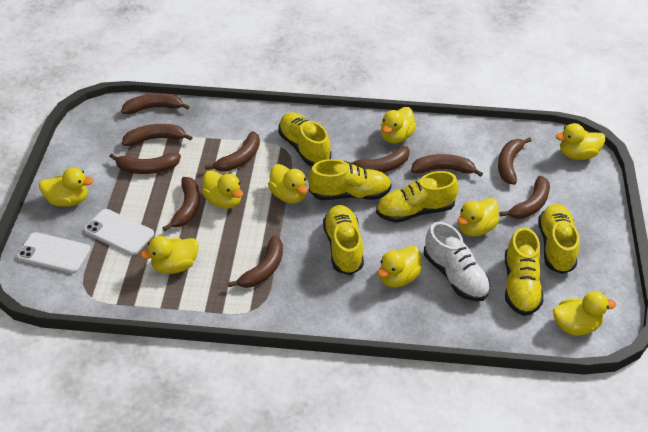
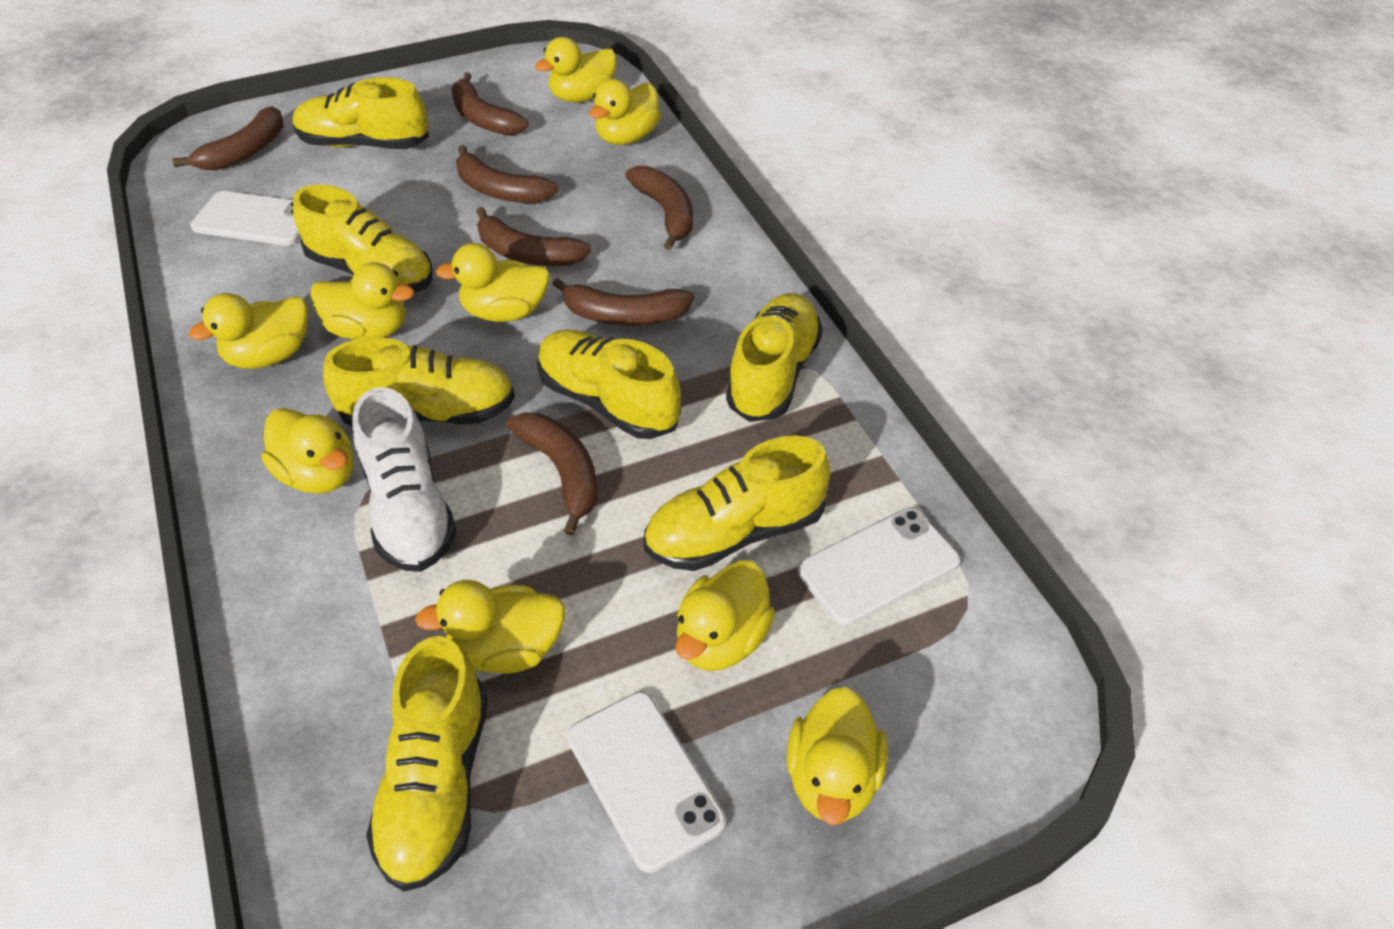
brown banana: [109,153,181,174] [121,93,190,114] [122,124,193,146] [163,177,200,231] [205,131,260,172] [228,236,283,288] [344,146,410,173] [411,154,483,177] [498,137,532,185] [499,176,550,219] = 10 -> [172,106,284,170] [451,72,528,136] [456,145,558,203] [476,207,592,266] [506,413,598,535] [552,278,694,326] [625,166,693,250] = 7
white phone: [17,232,91,273] [84,209,154,255] = 2 -> [190,191,301,245] [567,692,726,873] [798,508,960,626] = 3
yellow shoe: [278,112,331,166] [308,159,392,200] [323,205,364,275] [376,171,459,223] [505,227,543,316] [538,204,579,274] = 6 -> [293,77,429,149] [293,185,433,293] [323,337,515,427] [366,636,488,892] [537,330,681,439] [644,435,831,571] [726,293,823,422] = 7

